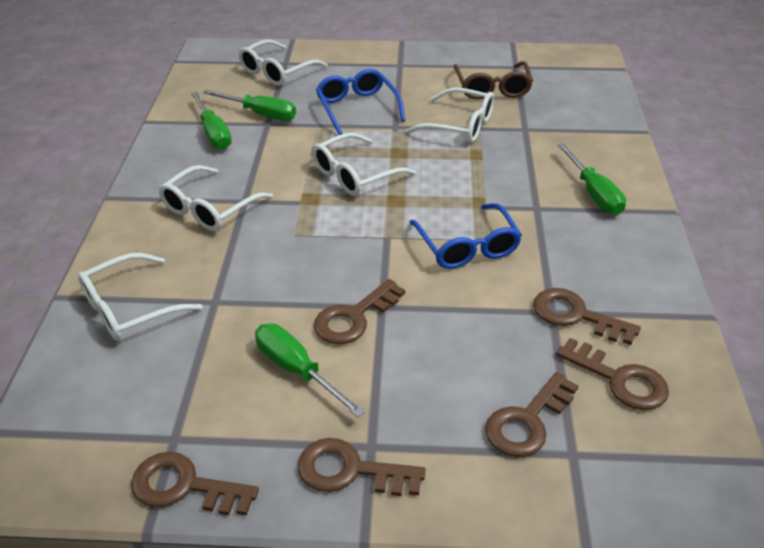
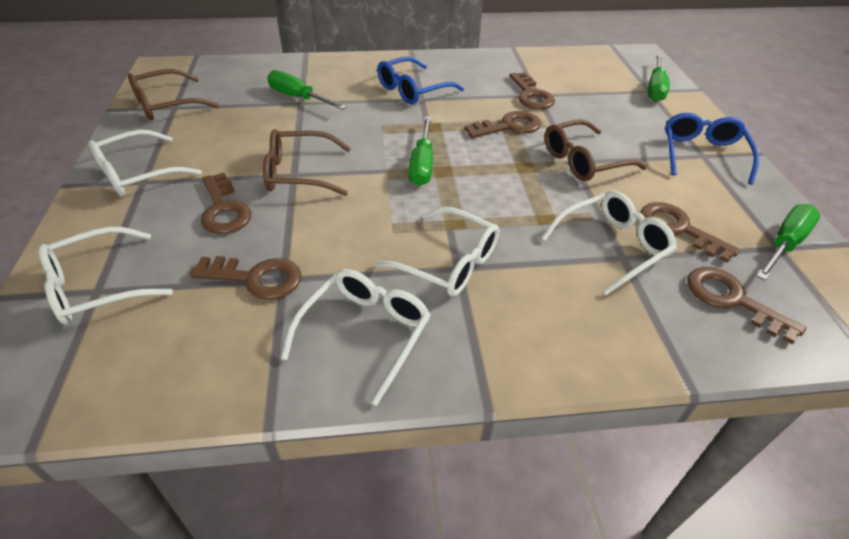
brown glasses: [454,61,533,100] = 1 -> [128,69,219,121] [263,129,351,196] [545,119,647,181] = 3

